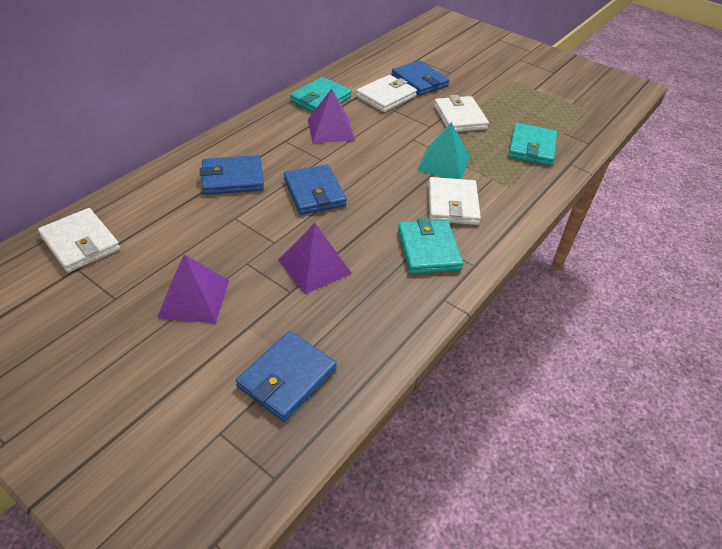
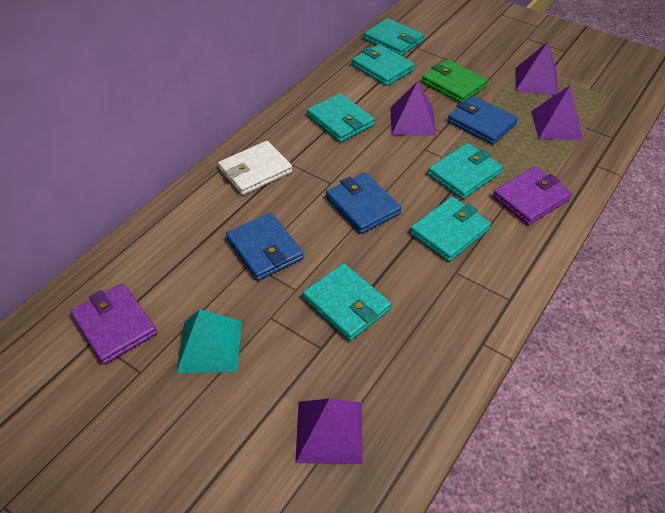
blue wallet: [200,155,264,195] [236,331,337,422] [284,164,347,215] [391,60,449,96] = 4 -> [226,213,304,281] [326,173,402,234] [448,96,518,145] = 3
green wallet: none = 0 -> [422,60,488,103] = 1
purple pyramid: [157,254,229,324] [279,223,352,294] [308,89,355,143] = 3 -> [295,399,363,464] [390,81,436,136] [516,42,558,95] [531,85,584,140] = 4
purple wallet: none = 0 -> [70,283,157,365] [493,166,572,225] = 2
turquoise wallet: [290,77,352,112] [398,218,463,274] [508,123,557,166] = 3 -> [303,263,391,341] [307,93,374,142] [352,44,415,86] [364,18,424,56] [410,197,491,262] [428,143,503,199] = 6
white wallet: [38,208,120,273] [356,75,417,112] [428,177,481,225] [434,95,489,132] = 4 -> [218,141,292,195] = 1

